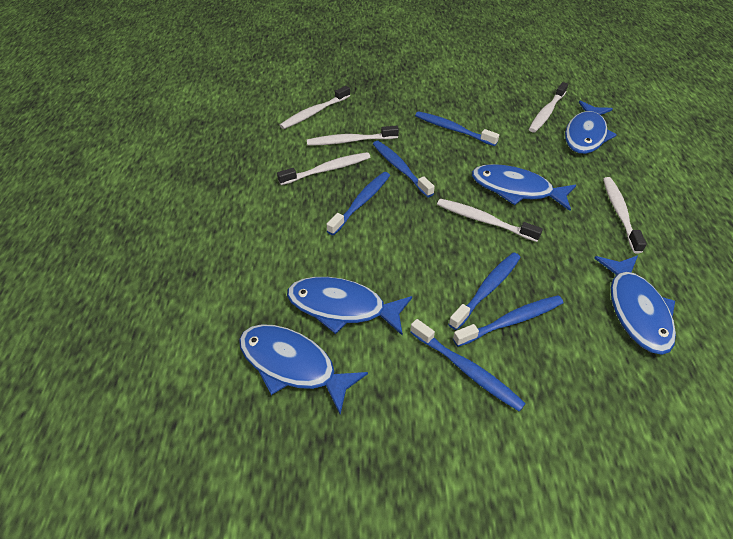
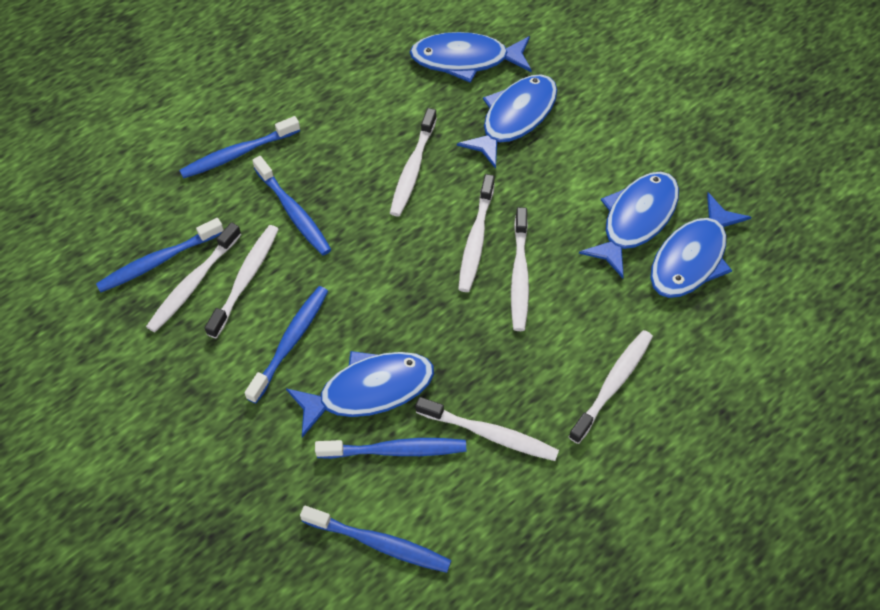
white toothbrush: [277,152,370,185] [280,86,350,129] [307,126,399,146] [437,199,543,242] [529,82,568,133] [603,177,647,253] = 6 -> [146,222,242,333] [205,225,279,338] [390,108,437,217] [415,397,559,461] [458,174,495,292] [511,207,529,331] [569,330,653,444] = 7

